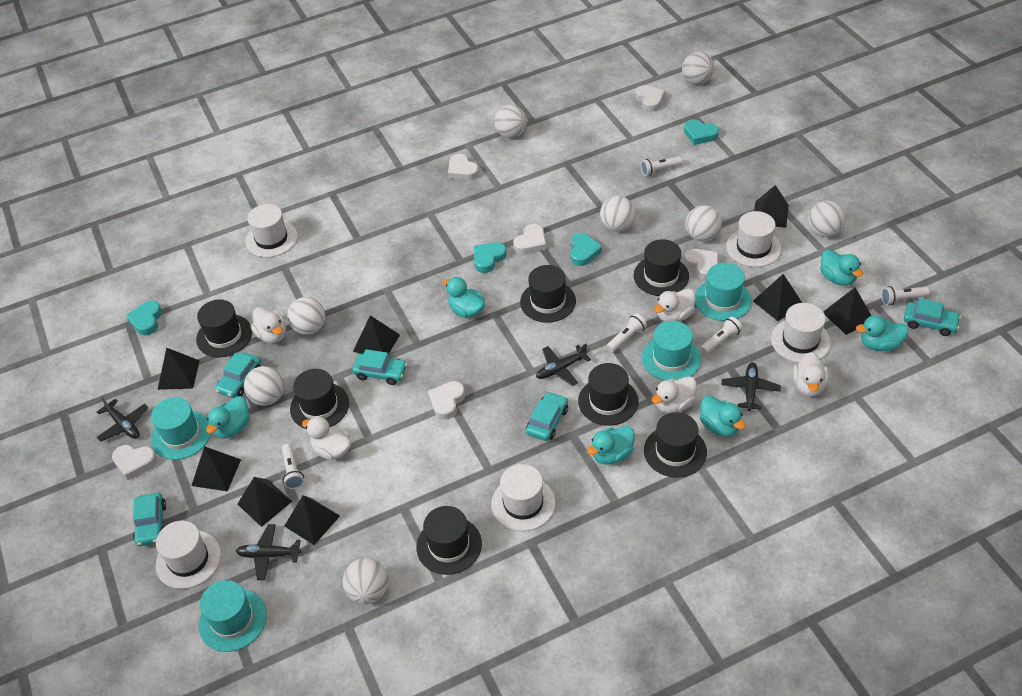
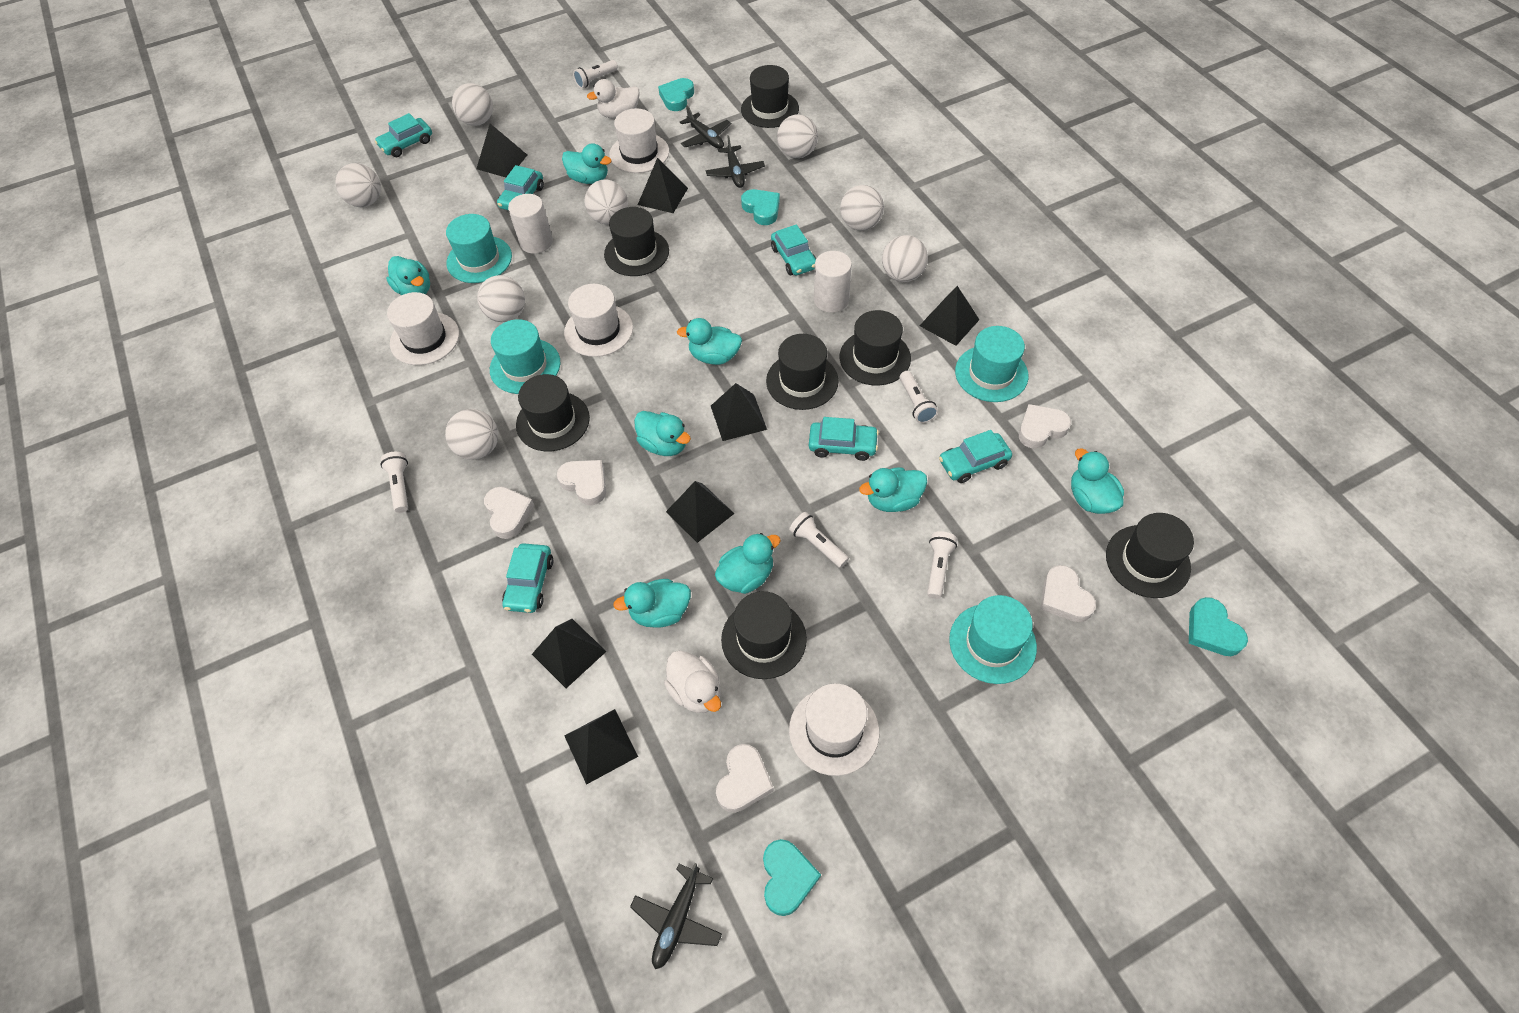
black plane: [96,396,149,442] [236,524,302,580] [536,343,591,386] [721,362,781,411] = 4 -> [630,863,722,969] [680,106,731,149] [706,135,765,188] = 3
black pyramid: [158,347,200,390] [191,446,241,491] [237,477,292,527] [284,495,340,545] [353,315,400,354] [753,274,802,321] [754,185,789,228] [823,287,872,335] = 8 -> [476,124,527,177] [532,619,607,688] [564,709,638,785] [638,158,688,213] [666,481,735,543] [711,383,767,441] [919,286,980,346] = 7
turquoise car: [133,493,166,546] [215,352,261,398] [352,349,407,385] [526,391,568,441] [904,298,961,336] = 5 -> [375,113,432,157] [497,165,544,210] [502,543,553,613] [771,224,816,275] [809,417,879,461] [939,430,1012,483] = 6
turquoise duck: [206,396,250,439] [443,277,485,318] [587,426,635,464] [700,396,745,437] [820,249,863,286] [856,315,908,351] = 6 -> [386,256,430,295] [562,143,612,184] [613,579,691,628] [634,411,691,456] [677,318,742,365] [715,533,781,594] [859,467,927,512] [1071,448,1124,514] = 8
white cylinder: none = 0 -> [508,194,553,254] [814,251,852,313] = 2
white duck: [250,307,286,343] [302,416,351,460] [652,376,697,414] [654,288,696,322] [793,352,829,397] = 5 -> [587,79,640,119] [664,650,721,713] = 2
white hat: [156,521,221,589] [245,204,298,257] [491,464,555,531] [726,211,781,267] [771,303,831,363] = 5 -> [387,292,459,365] [564,284,633,357] [609,108,669,173] [789,684,879,776] = 4
white heart: [112,445,157,480] [428,381,465,420] [448,154,479,180] [514,224,546,254] [635,85,665,112] [685,249,719,280] = 6 -> [484,487,535,539] [557,460,606,505] [716,744,774,813] [1019,404,1071,448] [1040,565,1096,622] = 5

